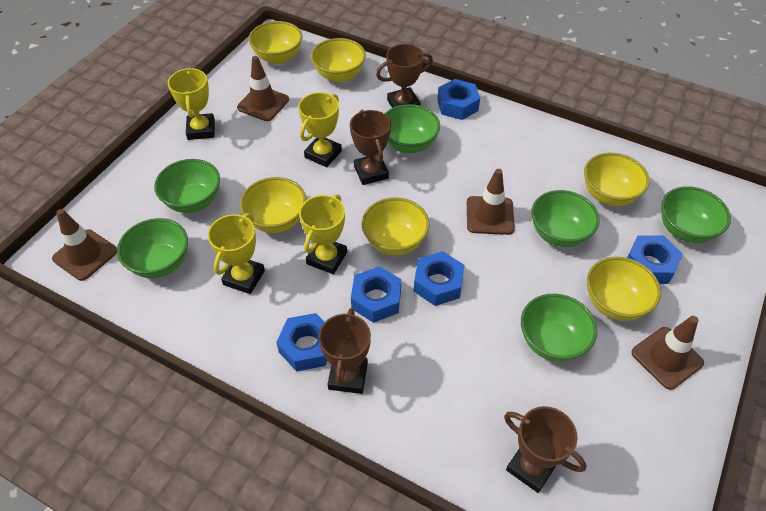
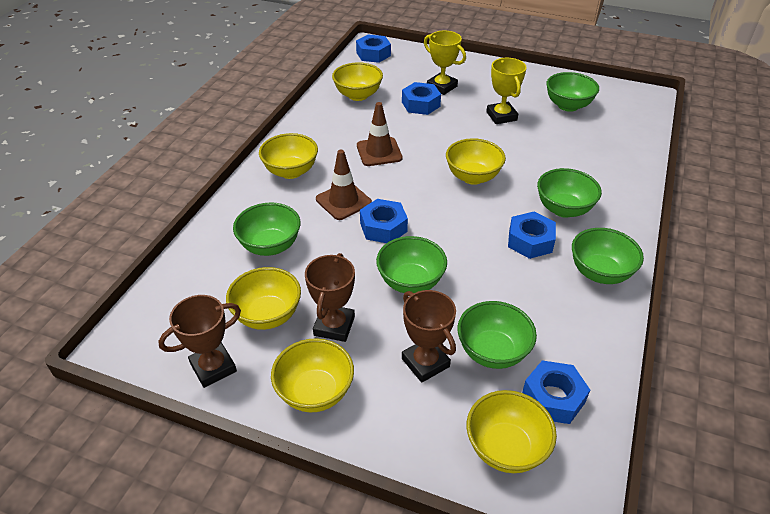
brown traffic cone: [52,209,117,281] [237,56,289,121] [467,169,515,235] [631,316,704,390] = 4 -> [316,150,372,220] [357,102,403,166] = 2
brown trophy: [318,308,371,394] [350,110,391,185] [376,44,433,108] [504,406,587,493] = 4 -> [158,295,241,388] [305,253,355,342] [402,290,456,383] = 3
yellow trophy: [168,68,215,140] [208,213,265,294] [298,92,342,167] [299,194,347,274] = 4 -> [424,31,466,95] [486,58,527,124] = 2

